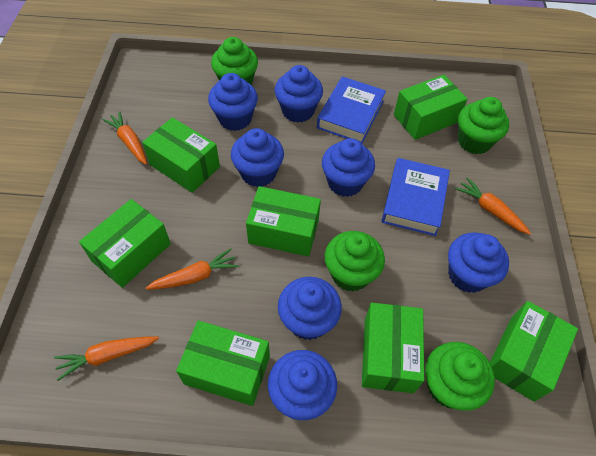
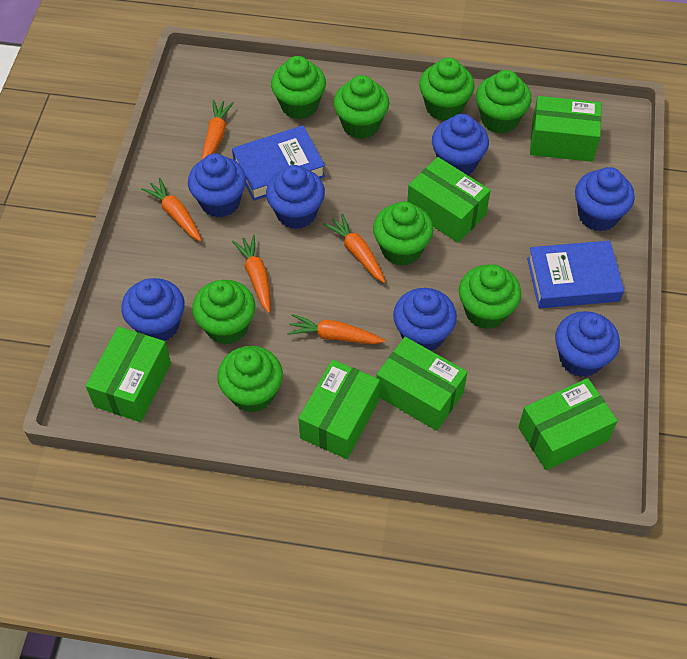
green box: [79,199,171,288] [142,117,220,193] [176,320,270,406] [246,186,321,257] [362,303,424,393] [394,75,468,140] [490,301,578,402] = 7 -> [86,327,171,422] [298,359,380,459] [376,337,467,431] [407,157,491,243] [518,378,618,470] [530,96,601,162] = 6
green cupcake: [211,37,258,85] [325,231,385,292] [425,342,495,411] [458,97,509,154] = 4 -> [192,280,255,345] [217,346,283,413] [271,56,326,119] [334,75,389,139] [373,201,433,266] [419,58,474,121] [459,265,521,329] [476,70,532,134] = 8
orange carrot: [54,336,159,381] [102,111,147,165] [146,248,239,290] [455,177,531,235] = 4 -> [141,178,202,242] [201,100,234,159] [232,235,271,313] [287,314,385,344] [323,214,385,283] = 5

